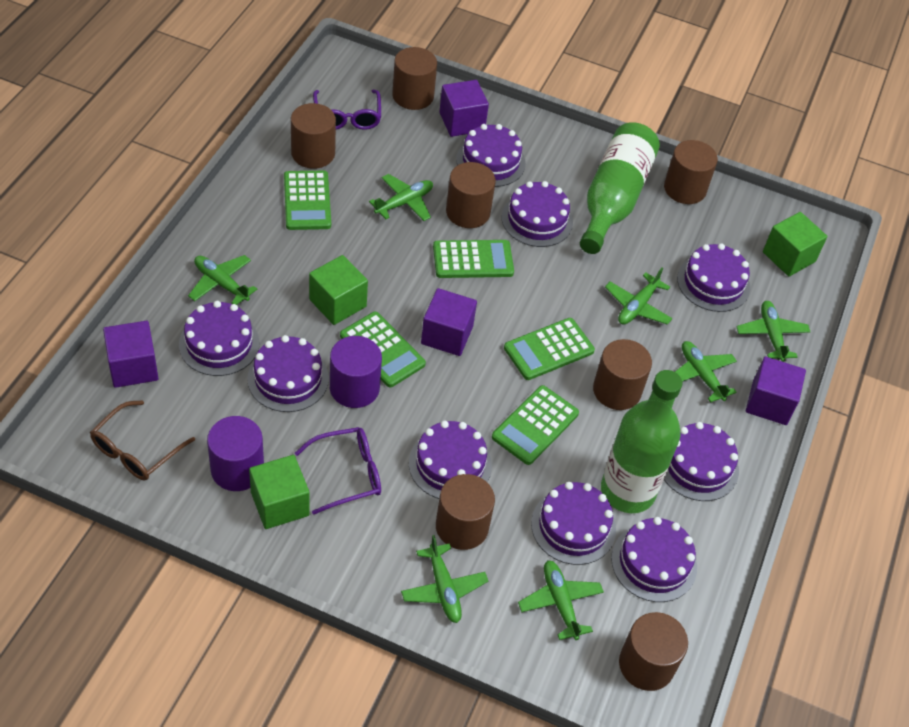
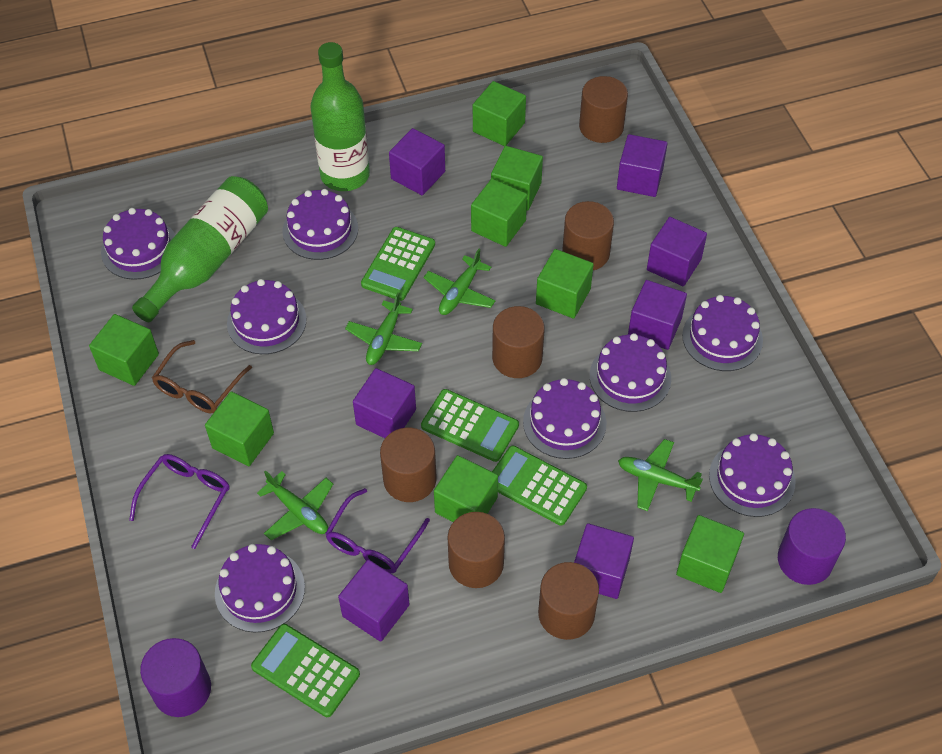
brown cylinder: [291,103,336,169] [392,47,437,110] [436,474,495,550] [446,162,496,228] [593,339,652,410] [619,612,688,691] [664,140,718,204] = 7 -> [380,428,436,502] [448,512,505,588] [492,306,545,378] [538,562,599,640] [562,201,614,270] [579,76,628,143] = 6
green calculator: [284,171,331,230] [340,312,426,387] [433,240,514,278] [492,385,579,465] [504,318,595,380] = 5 -> [251,624,360,717] [361,227,435,301] [421,389,519,462] [492,446,587,525] = 4
green cube: [249,455,310,529] [309,255,368,325] [763,212,827,276] = 3 -> [89,314,159,386] [205,391,274,466] [434,455,498,522] [471,178,527,247] [473,81,526,146] [491,146,543,211] [536,249,594,319] [676,515,744,593] = 8
green plane: [188,255,257,305] [369,174,433,221] [401,535,488,623] [518,560,604,640] [605,268,673,325] [675,341,737,403] [736,301,810,362] = 7 -> [257,470,333,540] [345,292,422,365] [424,249,496,315] [618,439,703,511] = 4
purple cake: [179,301,259,376] [247,335,329,412] [409,421,492,499] [456,124,526,187] [502,181,573,247] [531,482,616,565] [611,517,697,602] [664,422,739,501] [677,243,750,312] = 9 -> [101,208,175,280] [215,544,305,632] [227,279,307,354] [282,189,358,260] [523,378,606,459] [590,333,671,412] [682,295,763,371] [709,433,795,517] = 8
purple cube: [103,321,159,388] [421,288,477,356] [439,80,489,137] [746,357,806,425] = 4 -> [338,560,410,642] [353,368,416,438] [389,128,445,195] [574,523,634,599] [617,134,668,197] [628,280,687,350] [647,217,707,286] = 7

